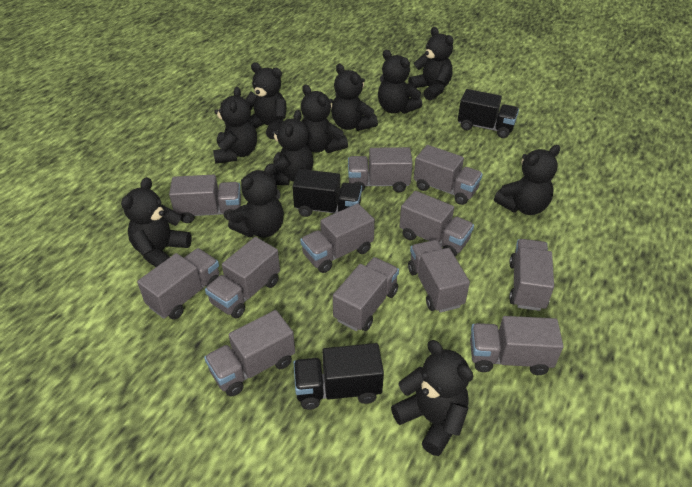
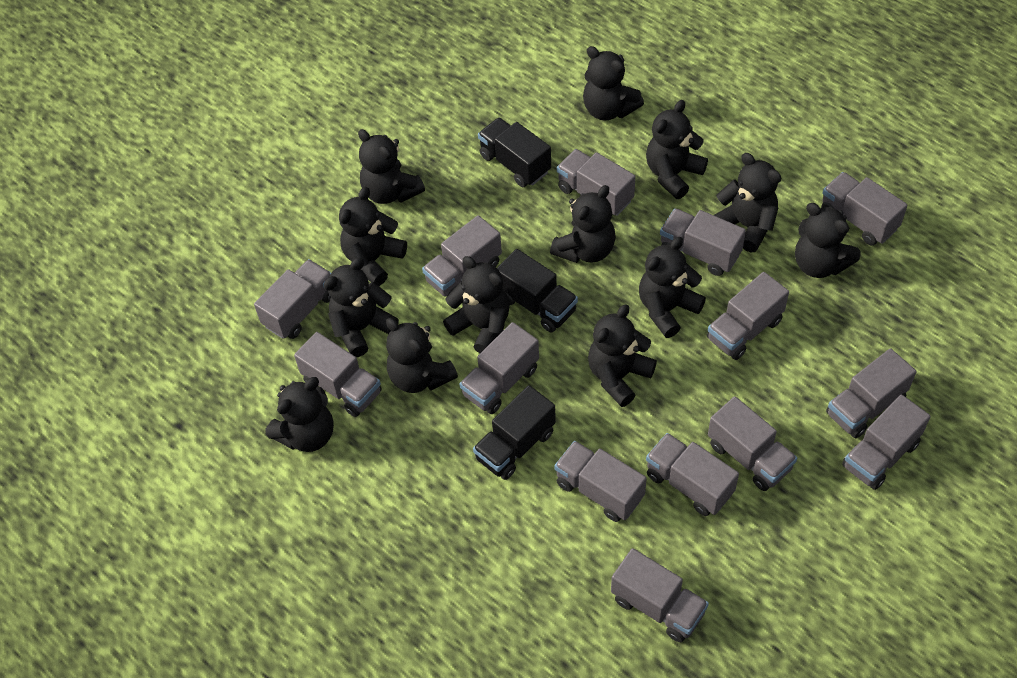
black teddy bear: [121,177,192,267] [213,87,257,164] [228,164,284,238] [245,63,286,139] [272,110,314,185] [301,84,348,153] [331,64,378,131] [378,50,422,114] [391,340,473,456] [408,27,453,100] [494,145,560,215] = 11 -> [265,377,334,452] [324,257,399,357] [339,187,407,286] [358,129,425,204] [386,318,458,393] [443,256,510,353] [550,185,616,263] [583,46,644,121] [588,304,657,407] [639,237,706,338] [646,100,708,199] [714,153,781,252] [795,203,861,278] = 13
grey truck: [137,248,219,320] [169,175,241,223] [204,310,295,397] [205,237,280,319] [300,203,375,273] [333,257,399,331] [348,147,413,193] [399,191,474,257] [408,240,470,313] [414,145,483,205] [470,316,563,375] [509,239,554,311] = 12 -> [254,259,331,339] [294,332,382,417] [422,215,502,296] [460,322,539,414] [555,441,647,522] [557,149,635,216] [611,548,709,642] [646,433,739,516] [660,208,746,276] [707,272,789,360] [708,396,797,491] [821,172,908,245] [826,348,916,438] [842,394,931,490] = 14

